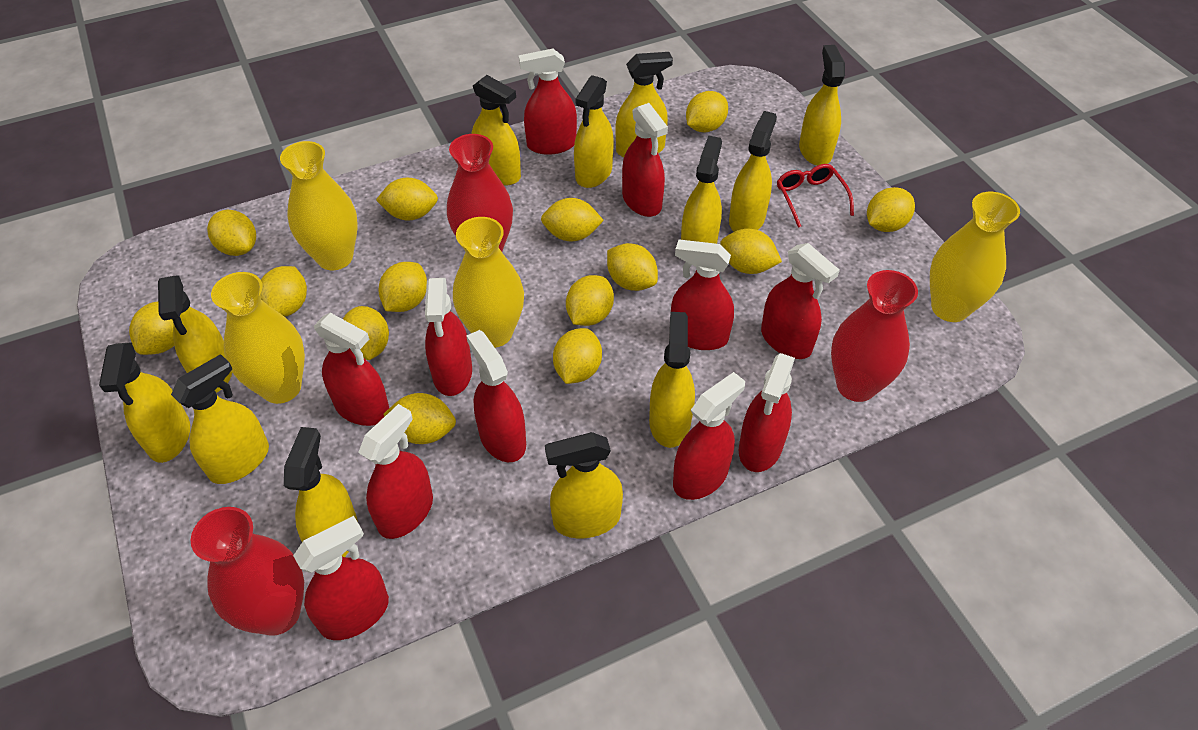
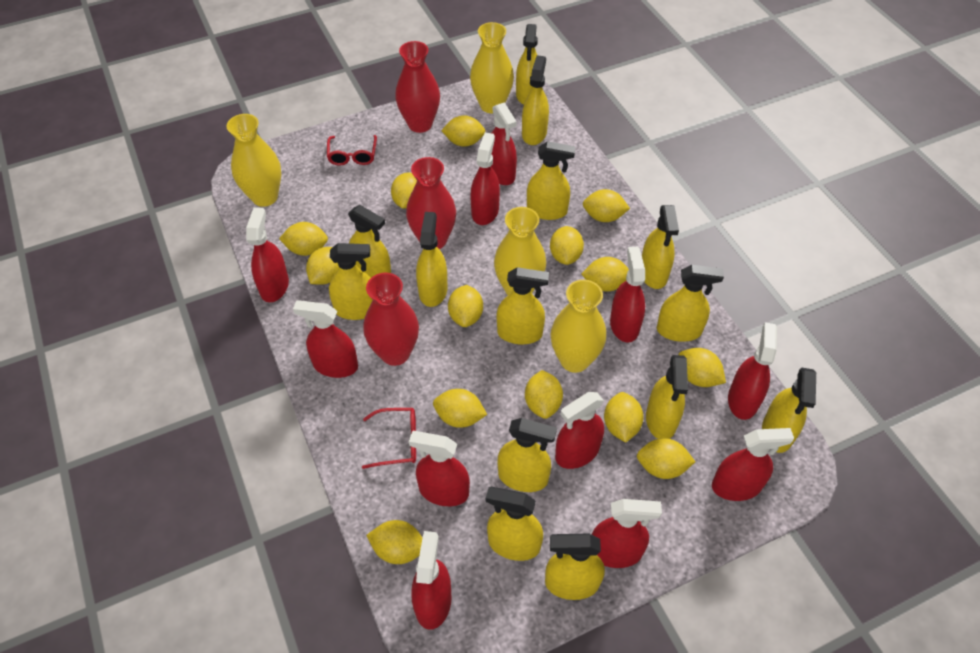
red glasses: [777,164,854,228] = 1 -> [327,135,377,166] [362,408,416,469] = 2
yellow spray bottle: [99,342,190,463] [158,275,232,393] [171,354,269,484] [284,427,358,557] [471,75,521,186] [545,432,623,538] [574,75,614,188] [616,52,673,157] [649,312,695,448] [681,136,722,244] [729,111,777,232] [799,45,845,166] = 12 -> [329,243,373,320] [348,205,391,278] [416,212,447,307] [486,487,543,561] [497,267,549,344] [498,418,557,492] [516,24,538,105] [522,55,549,145] [527,141,575,220] [545,534,605,600] [642,205,679,289] [646,355,688,439] [657,265,724,342] [762,368,816,453] = 14

